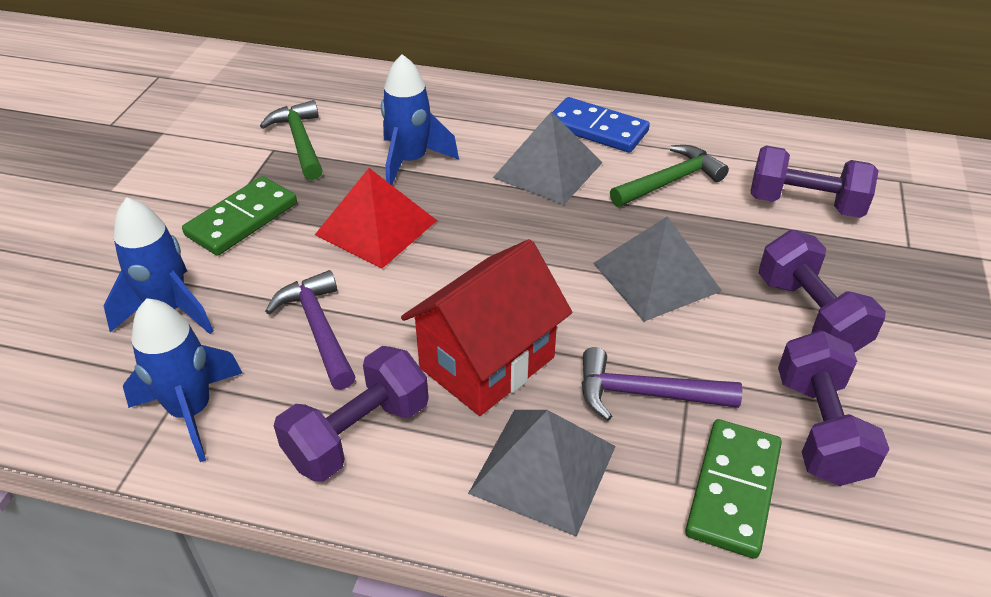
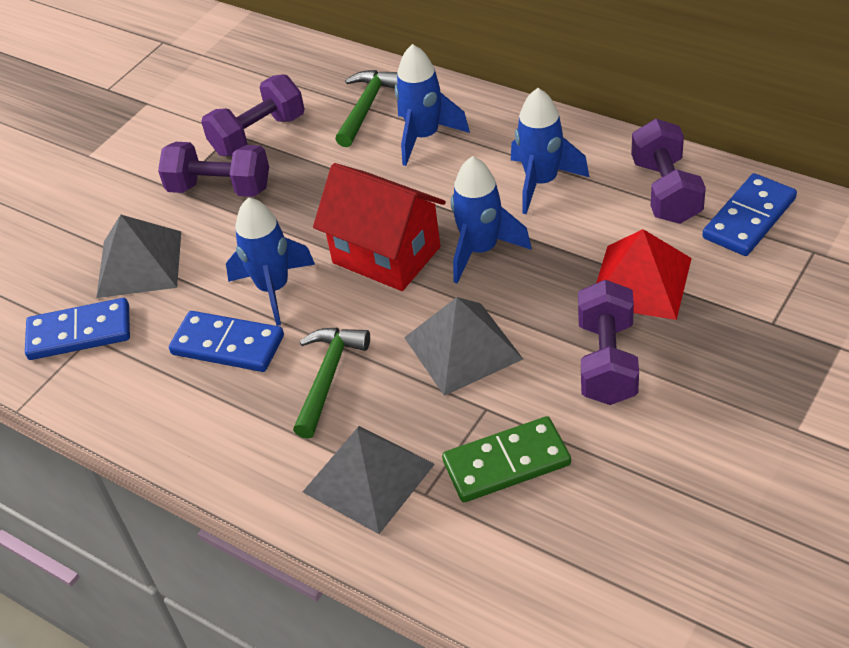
blue domino: [553,97,650,153] = 1 -> [25,298,130,360] [169,311,284,372] [702,173,797,256] = 3
blue rocket: [103,197,214,334] [123,298,242,462] [381,54,459,185] = 3 -> [226,197,315,326] [395,44,470,166] [451,156,531,284] [511,88,589,214] = 4
green domino: [182,176,297,256] [685,419,782,559] = 2 -> [442,416,571,502] = 1
purple hammer: [265,270,356,390] [582,347,742,421] = 2 -> none = 0

